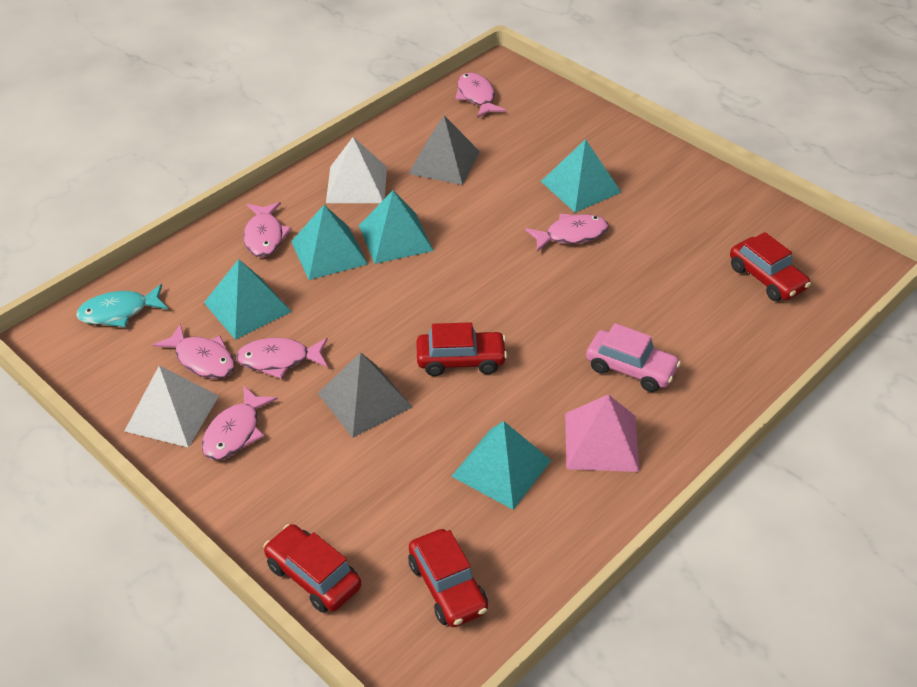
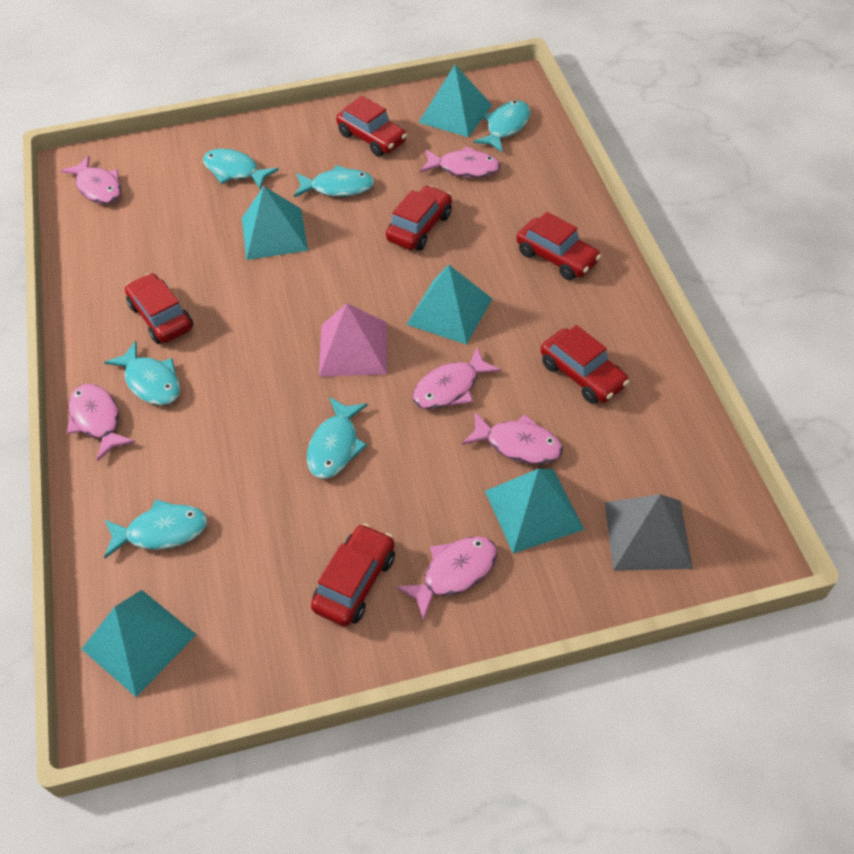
grey pyramid: [318,352,412,438] [409,115,480,185] = 2 -> [605,494,693,571] = 1
pink car: [586,323,681,392] = 1 -> none = 0
red car: [263,524,361,613] [408,529,488,627] [416,322,507,376] [730,232,811,301] = 4 -> [125,273,193,344] [311,523,395,627] [336,96,407,157] [386,185,452,251] [516,212,601,280] [541,325,629,404] = 6
turquoise fish: [76,284,168,327] = 1 -> [104,341,181,405] [104,499,208,558] [203,148,279,190] [294,165,375,197] [307,397,368,479] [473,100,530,152] = 6
white pyramid: [125,366,219,448] [326,137,387,203] = 2 -> none = 0

